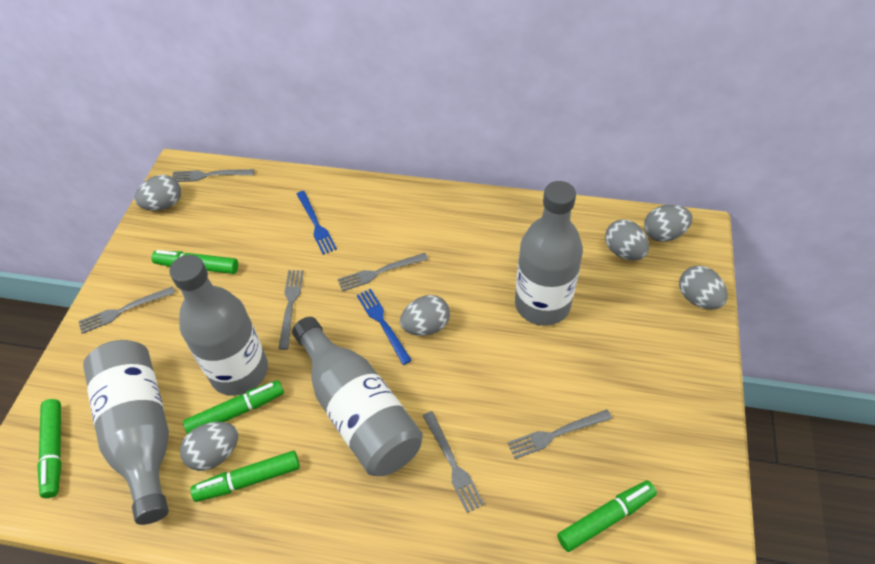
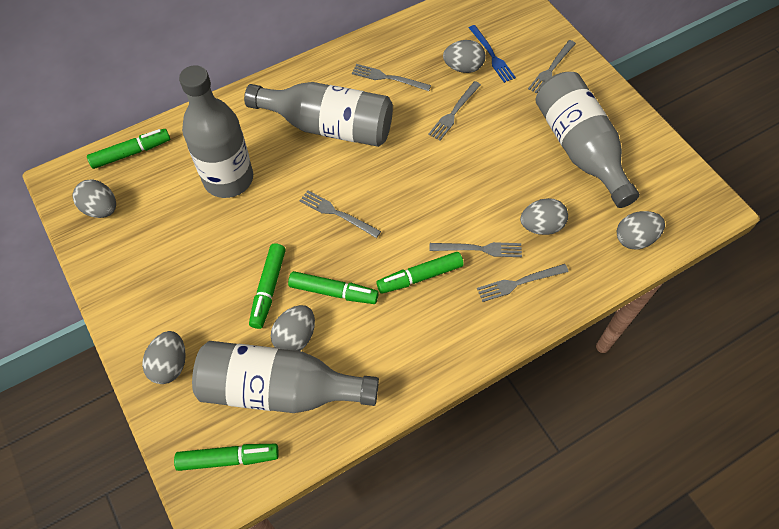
blue fork: [297,191,337,255] [357,289,412,365] = 2 -> [469,25,516,83] = 1

